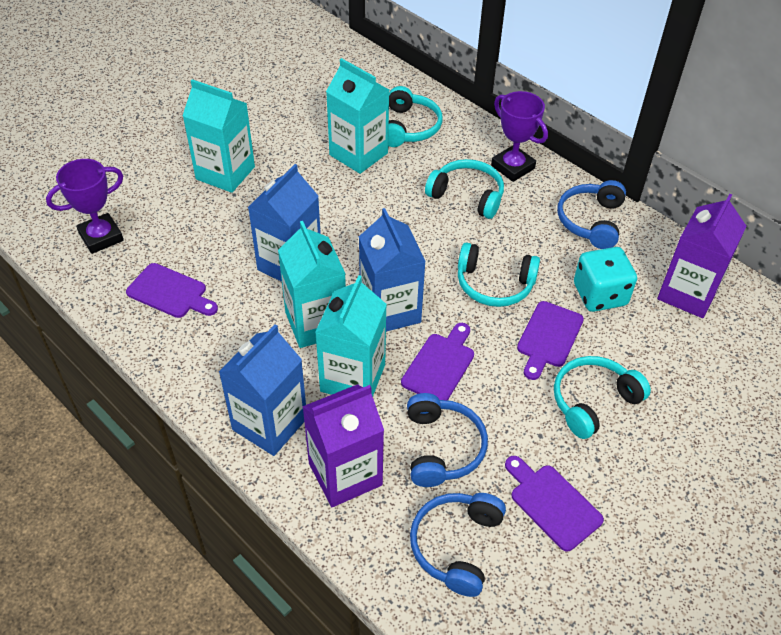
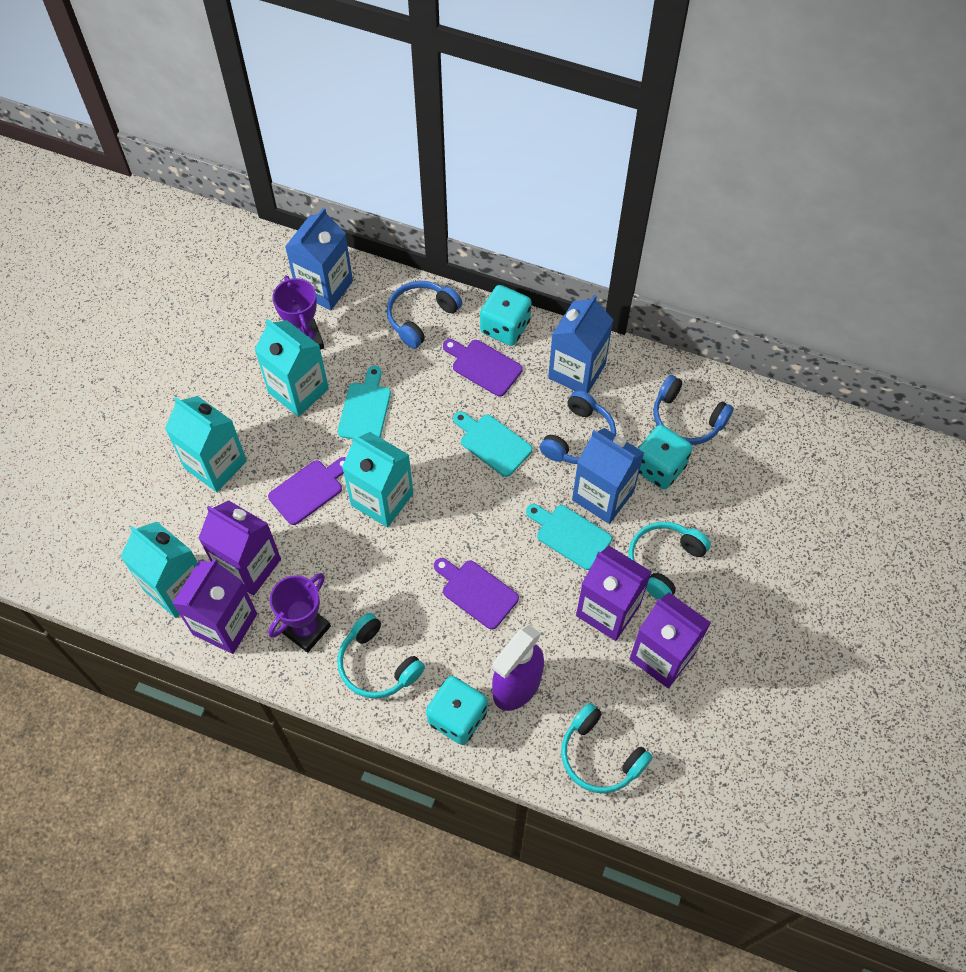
purple carton: [302,384,384,507] [657,194,746,318] = 2 -> [172,559,257,654] [198,500,281,596] [576,546,651,641] [629,592,711,688] = 4
purple cutting board: [126,263,218,318] [401,323,474,401] [505,456,604,552] [517,301,584,380] = 4 -> [268,457,346,525] [434,558,519,630] [443,339,523,397] = 3
purple spray bottle: none = 0 -> [492,625,544,711] = 1
turquoise cutting board: none = 0 -> [338,366,391,439] [453,411,532,477] [526,504,612,570] = 3
turquoise dice: [574,247,637,312] = 1 -> [426,676,488,745] [480,285,532,346] [638,425,693,490] = 3
turquoise headphones: [388,86,443,147] [425,159,504,219] [458,242,540,307] [554,356,651,439] = 4 -> [337,613,425,699] [561,703,653,793] [628,522,711,600] = 3

